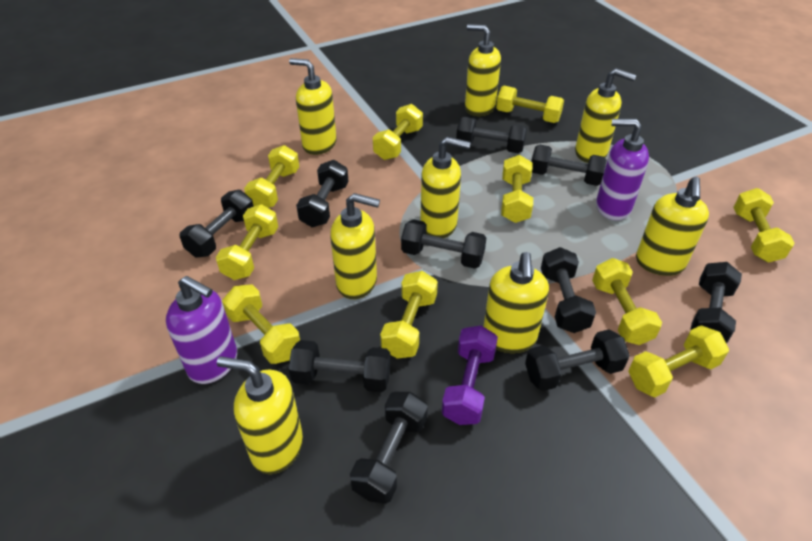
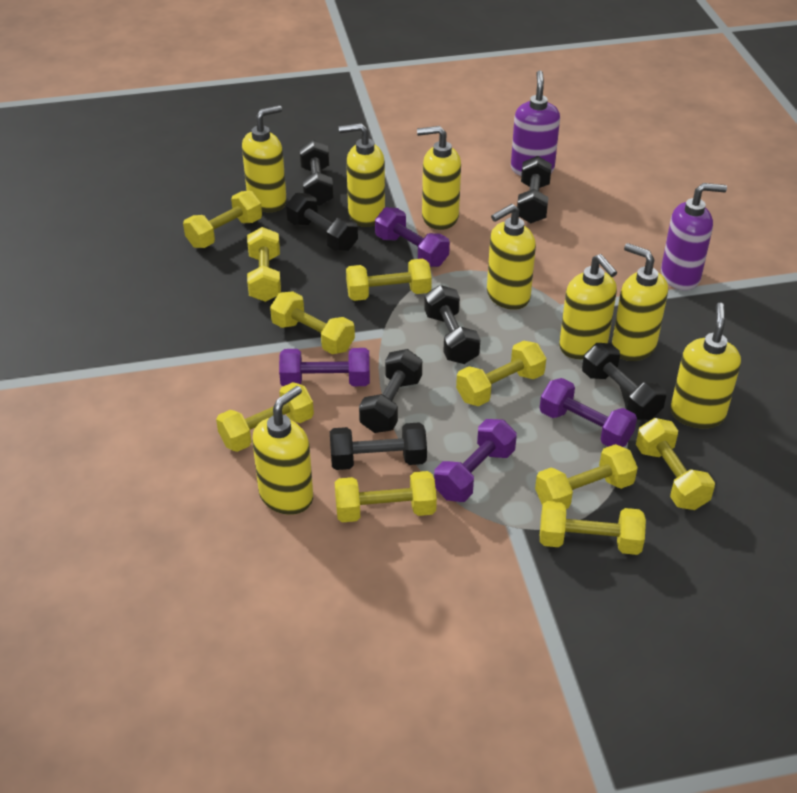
black dumbbell: [180,190,254,258] [288,340,391,392] [296,160,349,227] [350,392,428,504] [401,219,487,269] [456,117,527,153] [525,329,630,391] [531,145,607,186] [541,247,596,333] [690,262,742,343] = 10 -> [286,193,358,251] [299,140,334,206] [330,423,427,470] [359,349,422,433] [424,285,481,364] [517,156,552,223] [582,343,666,420] = 7
purple dumbbell: [442,326,498,425] = 1 -> [279,348,370,386] [375,207,450,267] [434,419,517,502] [540,378,637,447] = 4

